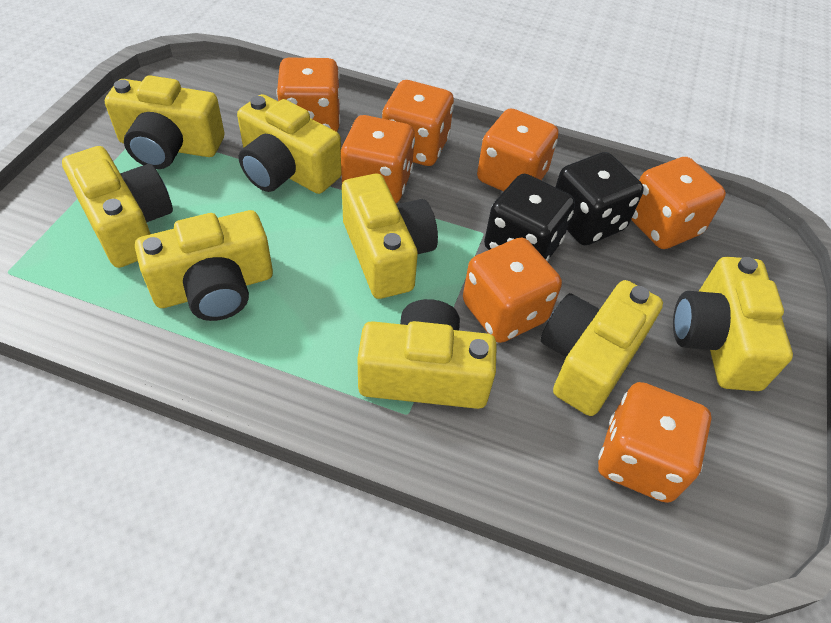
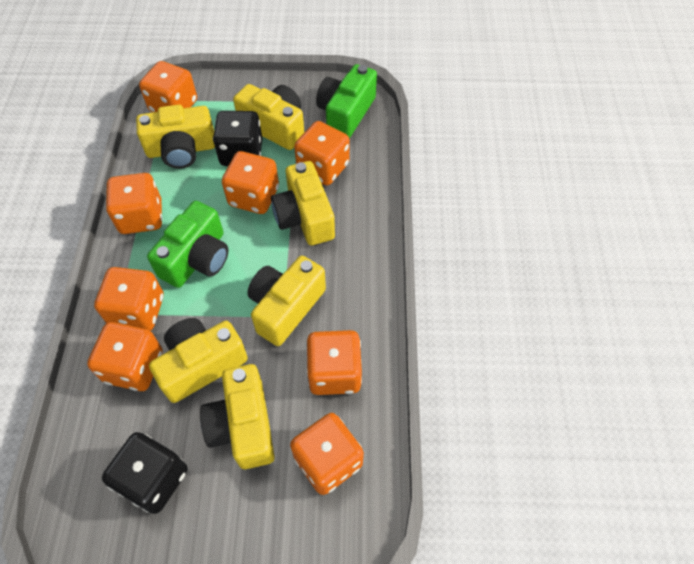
green camera: none = 0 -> [147,201,229,288] [316,64,377,138] = 2
orange dice: [276,58,341,132] [341,115,415,203] [382,80,454,166] [463,238,562,343] [477,108,559,191] [598,382,712,503] [631,157,726,249] = 7 -> [87,322,163,391] [94,267,163,331] [106,173,162,234] [139,61,197,112] [222,151,279,214] [290,413,364,495] [294,121,350,185] [306,330,362,395] = 8
yellow camera: [62,146,173,268] [105,75,224,169] [135,210,273,321] [237,94,342,194] [342,174,438,299] [357,299,497,409] [541,280,663,416] [673,257,793,391] = 8 -> [136,105,215,169] [149,318,248,403] [200,364,275,469] [233,84,304,150] [247,256,326,346] [271,161,335,245] = 6

